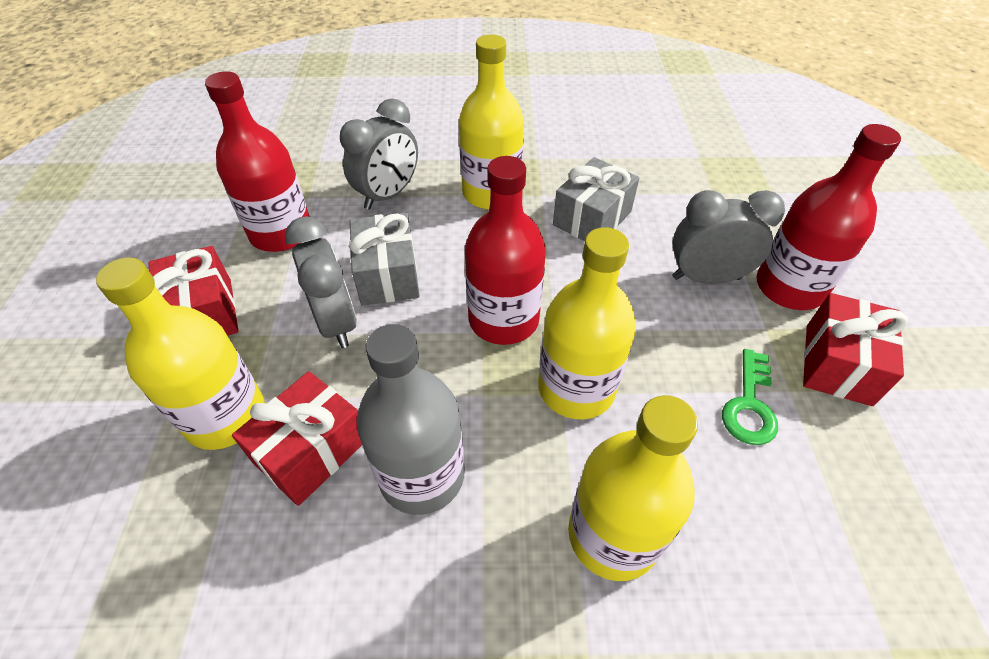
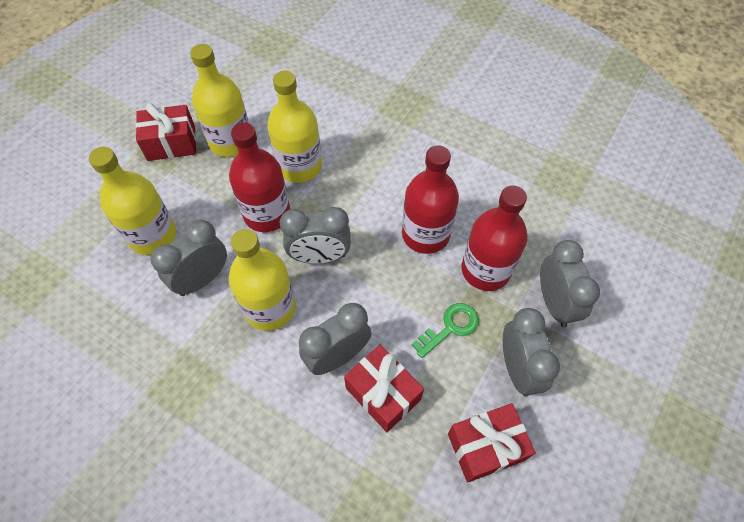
grey bottle: [357,324,465,515] = 1 -> none = 0
grey clock: [285,216,357,348] [340,98,418,210] [672,190,785,284] = 3 -> [150,220,227,296] [279,207,351,264] [299,303,372,375] [503,308,560,397] [540,240,600,327] = 5
grey gift: [349,213,420,305] [553,157,639,241] = 2 -> none = 0

